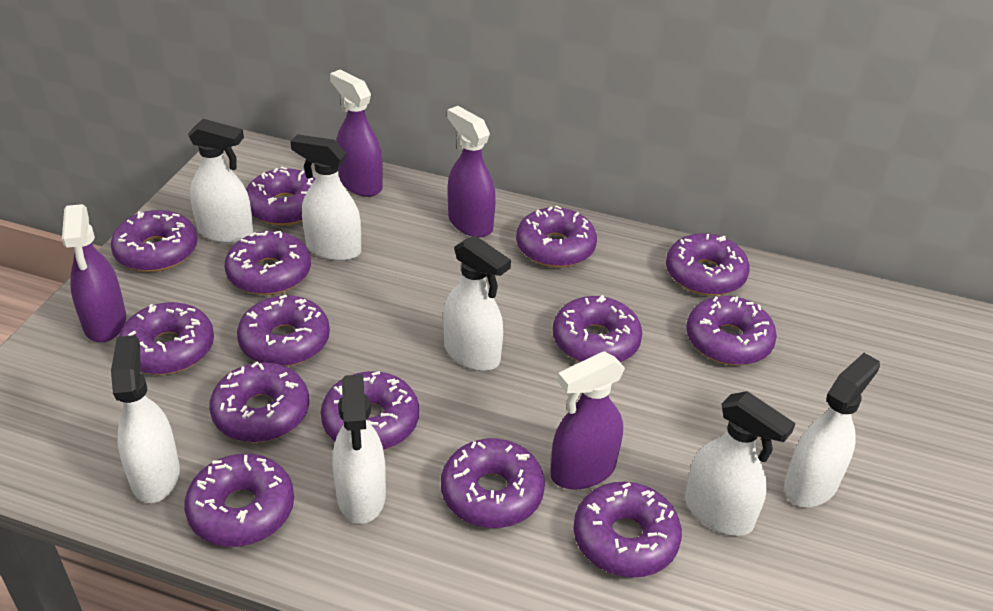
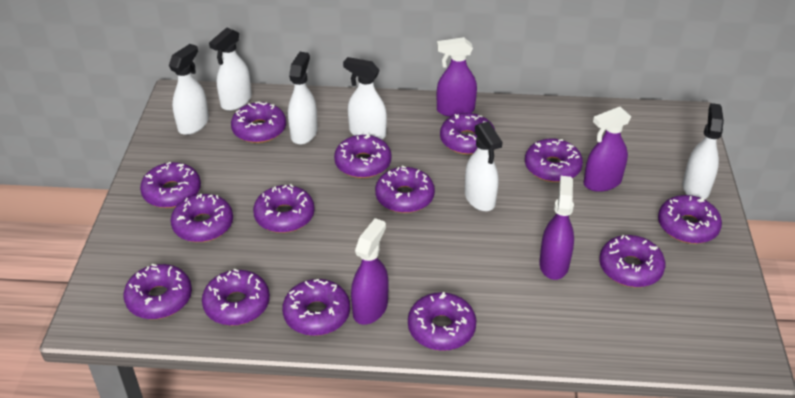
white spray bottle: [111,335,180,503] [188,119,253,243] [290,134,361,261] [333,374,386,524] [443,235,511,371] [685,391,796,536] [784,353,880,507] = 7 -> [169,44,209,135] [209,28,252,111] [288,52,318,145] [343,57,387,140] [465,121,502,211] [683,103,724,199] = 6

